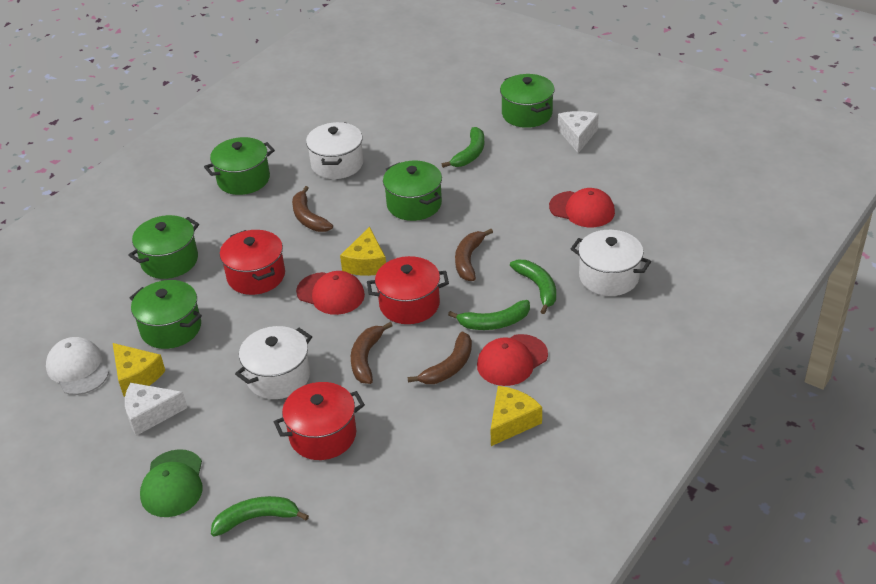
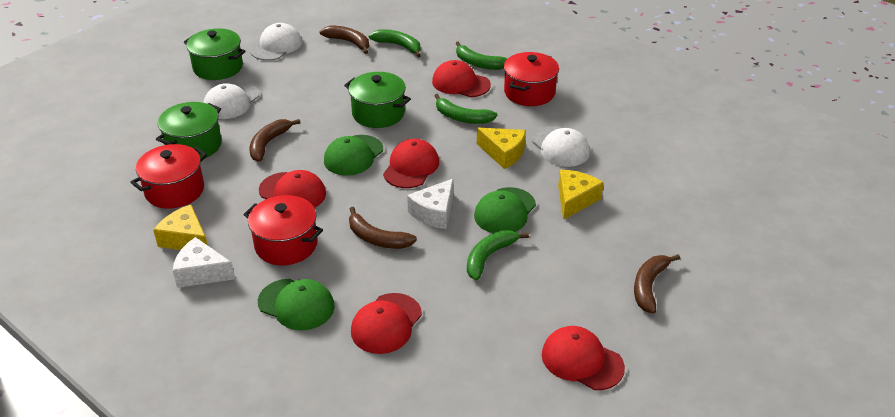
green cap: [140,449,202,517] = 1 -> [258,279,335,330] [324,135,383,176] [474,187,536,233] = 3
green pot: [128,215,199,279] [130,280,202,349] [204,137,275,195] [383,161,442,221] [500,74,555,128] = 5 -> [156,102,222,159] [184,28,246,80] [344,72,411,128] = 3
red cap: [296,271,365,315] [477,334,548,386] [549,188,615,227] = 3 -> [259,170,326,208] [351,293,422,354] [383,139,439,188] [432,60,491,97] [542,326,625,390] = 5
white cap: [46,337,109,395] = 1 -> [203,83,259,119] [250,23,302,61] [532,126,590,167] = 3
white pot: [235,326,312,399] [306,122,363,179] [571,230,651,296] = 3 -> none = 0

